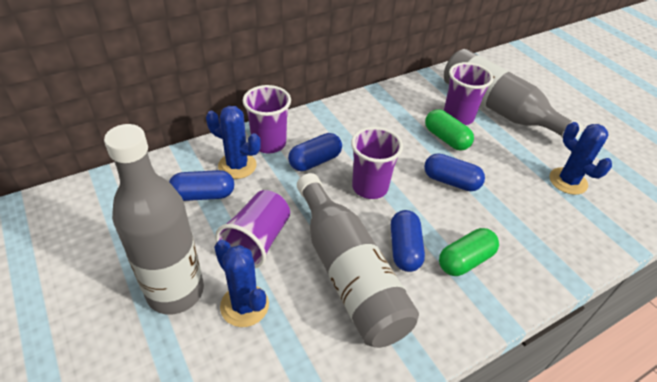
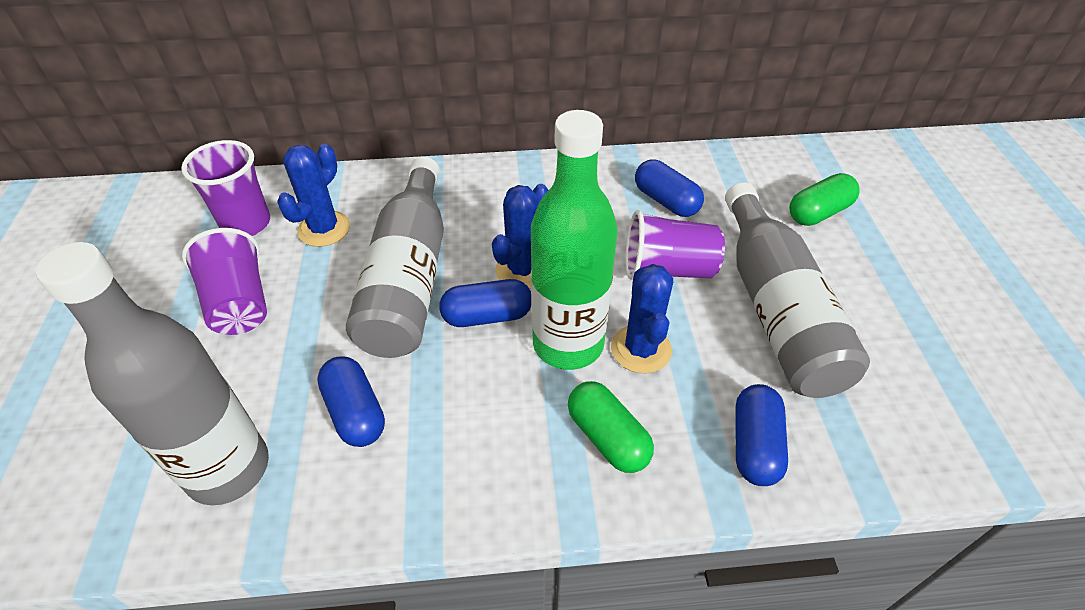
green bottle: none = 0 -> [531,110,618,370] = 1
purple cup: [215,190,290,268] [243,85,291,154] [351,127,403,199] [444,62,493,125] = 4 -> [181,140,270,236] [182,228,267,335] [625,210,725,280] = 3

